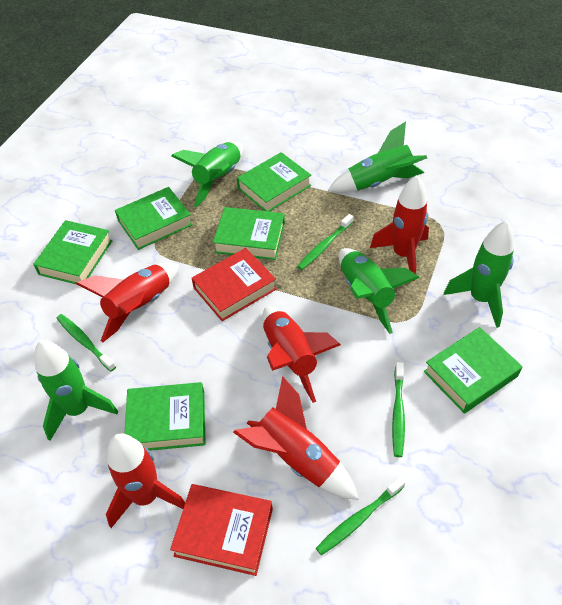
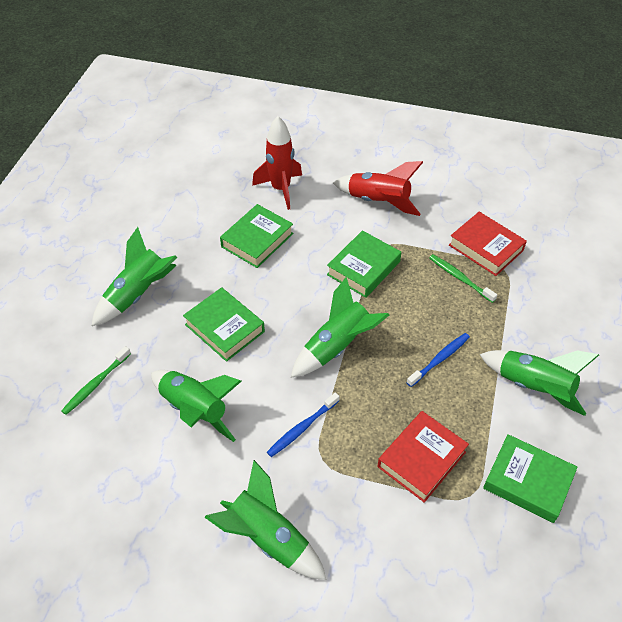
blue toothbrush: none = 0 -> [267,392,340,457] [406,333,470,387] = 2
green book: [33,220,112,285] [115,187,193,250] [124,382,206,451] [213,207,285,260] [237,152,311,212] [424,327,523,414] = 6 -> [183,287,265,362] [220,204,293,268] [327,230,401,298] [483,434,578,523] = 4
green toothbrush: [56,314,116,371] [297,214,353,270] [316,477,406,555] [392,362,405,457] = 4 -> [61,346,131,415] [429,254,497,303] = 2
red rocket: [76,262,179,342] [106,433,185,528] [233,376,359,500] [262,306,341,403] [370,175,429,281] = 5 -> [252,116,302,210] [333,161,423,216] = 2

